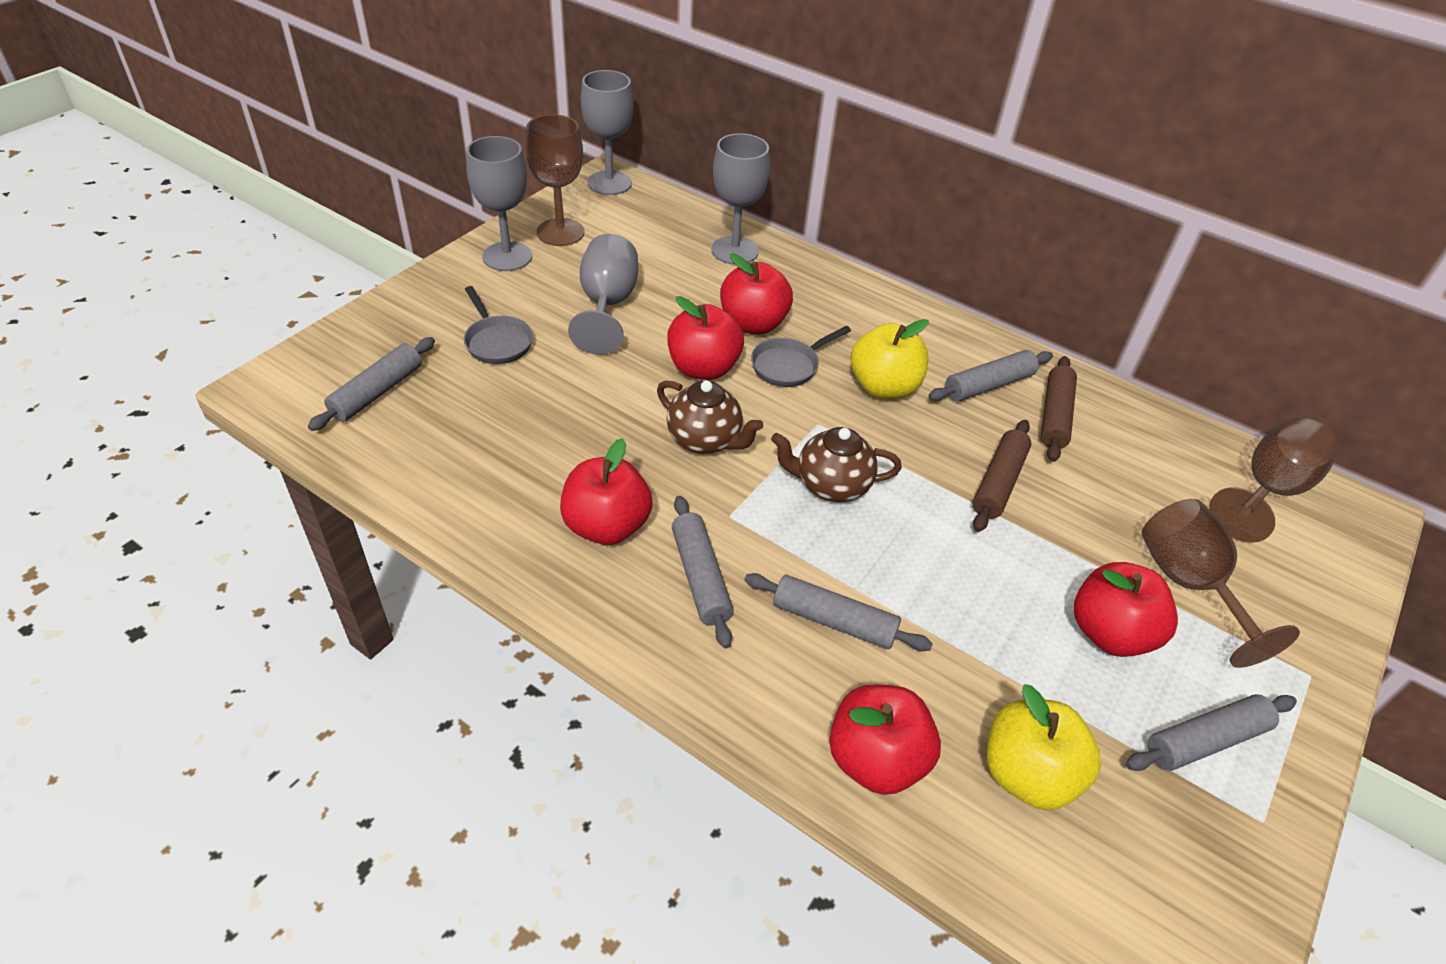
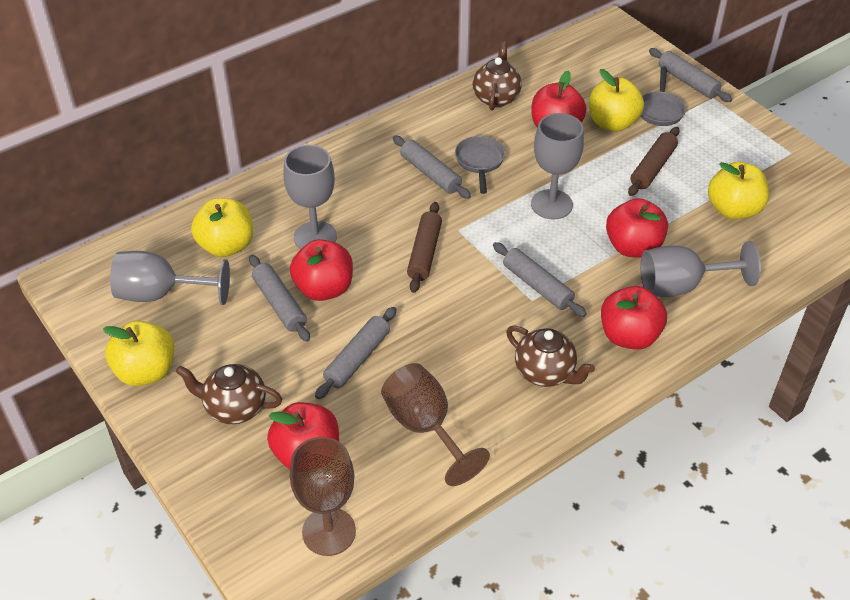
brown goblet: [525,114,584,246] [1142,499,1300,668] [1209,418,1338,543] = 3 -> [290,437,356,556] [381,363,490,486] = 2
brown teapot: [657,381,763,454] [771,427,902,502] = 2 -> [176,364,282,424] [473,42,522,111] [506,326,595,387] = 3
yellow apple: [851,319,929,399] [987,684,1101,810] = 2 -> [103,320,174,386] [191,198,253,257] [589,69,644,132] [708,162,769,220] = 4

